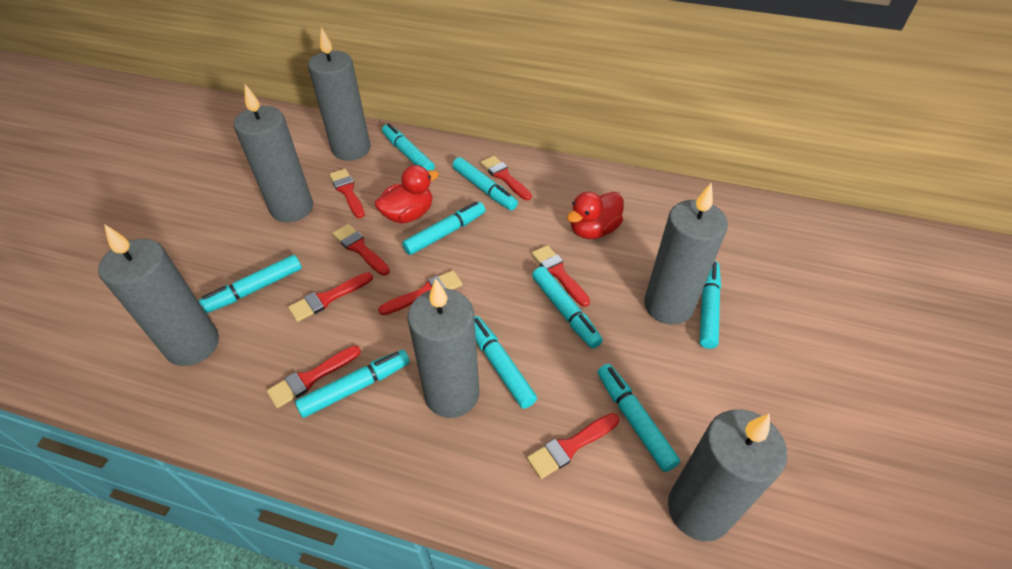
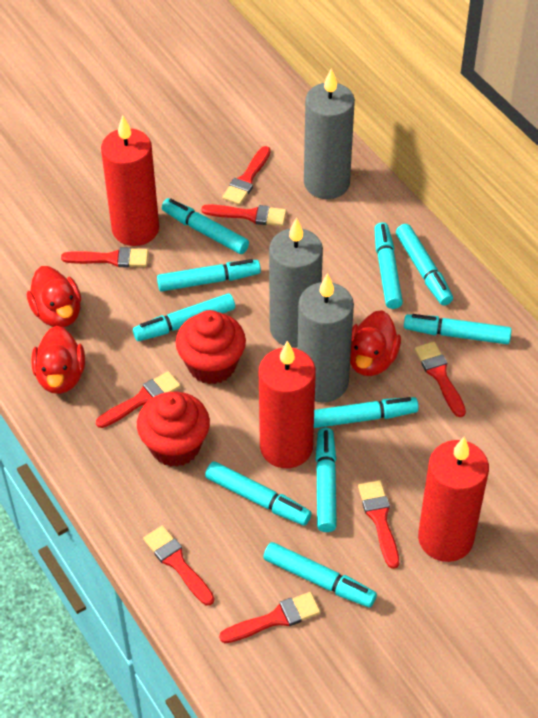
grey candle: [98,224,219,366] [234,84,313,222] [308,27,371,161] [407,278,479,418] [644,182,728,325] [668,409,787,541] = 6 -> [269,218,323,348] [298,273,354,403] [304,69,355,199] = 3
red candle: none = 0 -> [101,115,159,246] [259,341,316,468] [418,437,489,562] = 3
red cupcake: none = 0 -> [137,392,210,467] [176,310,246,384] = 2
red duck: [375,165,439,223] [567,192,624,239] = 2 -> [27,266,81,327] [31,326,85,394] [350,310,401,376] = 3
turquoise marker: [198,255,302,314] [295,350,410,418] [382,123,435,171] [402,201,485,255] [452,157,518,210] [474,316,537,409] [532,266,603,349] [598,364,680,472] [700,261,721,349] = 9 -> [133,293,235,341] [157,259,261,292] [162,198,249,254] [205,461,312,525] [263,542,377,607] [314,397,419,428] [315,428,337,532] [374,222,403,309] [396,224,453,305] [404,314,512,344] = 10

